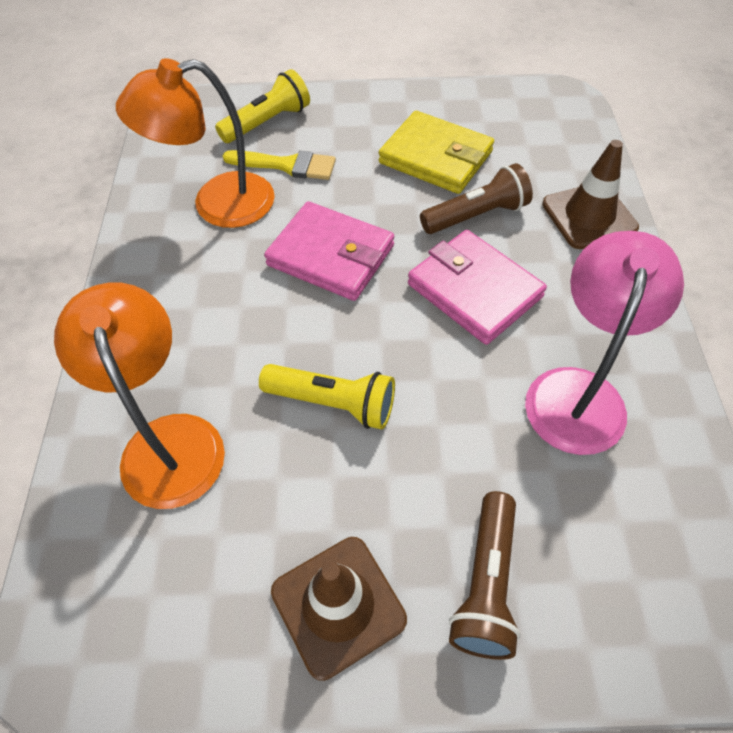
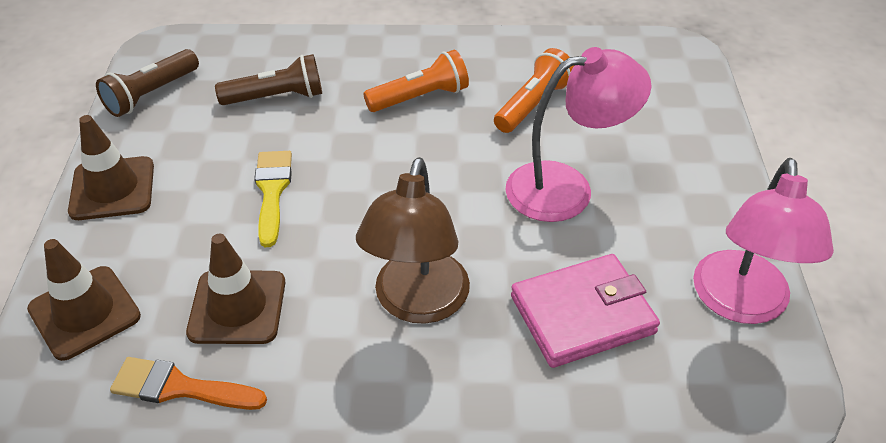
brown lamp: none = 0 -> [356,157,470,324] = 1
brown traffic cone: [271,537,407,681] [542,140,639,249] = 2 -> [27,239,141,361] [68,115,154,220] [186,234,285,344] = 3
orange brush: none = 0 -> [110,357,267,410] = 1
orange flashlight: none = 0 -> [363,50,469,112] [494,48,575,133] = 2
orange lamp: [54,282,225,509] [116,58,275,228] = 2 -> none = 0
pink lamp: [525,231,684,455] = 1 -> [505,47,652,222] [693,158,834,324] = 2
pink wallet: [264,201,394,301] [408,230,547,345] = 2 -> [511,254,660,368] = 1
yellow flashlight: [215,69,310,143] [259,364,395,429] = 2 -> none = 0
yellow wallet: [379,111,494,194] = 1 -> none = 0

